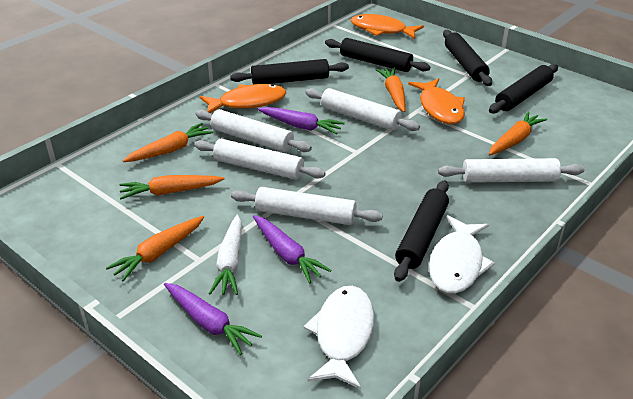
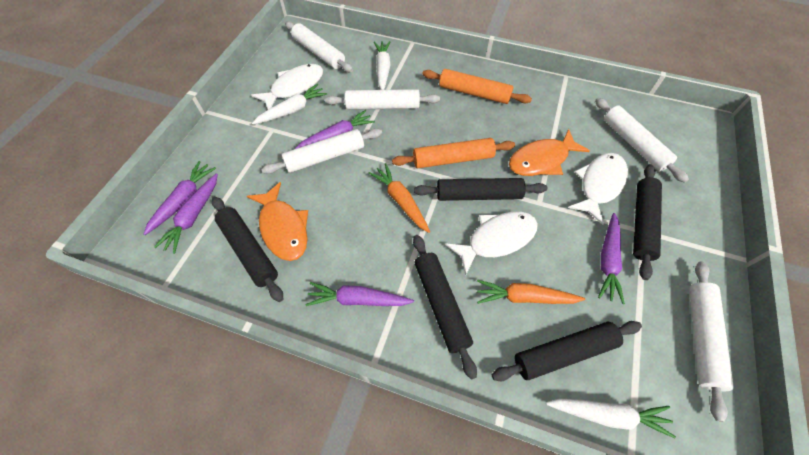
orange carrot: [106,216,204,282] [119,175,224,199] [123,123,213,162] [376,68,406,112] [489,112,547,155] = 5 -> [369,163,430,233] [477,280,585,304] = 2
orange fish: [200,84,286,113] [351,14,424,39] [408,78,465,124] = 3 -> [247,182,308,261] [509,129,590,176] = 2
orange rolling pin: none = 0 -> [392,138,515,168] [422,69,532,104] = 2
purple carrot: [164,283,262,355] [253,215,332,284] [258,107,345,135] = 3 -> [144,161,216,235] [154,173,218,254] [295,110,375,149] [305,282,414,306] [598,213,625,304] = 5
white carrot: [209,214,242,295] = 1 -> [252,84,327,125] [374,41,391,90] [546,398,676,438] = 3
white fish: [303,286,374,389] [429,215,495,294] = 2 -> [251,64,323,109] [445,212,538,275] [568,153,628,225] = 3

